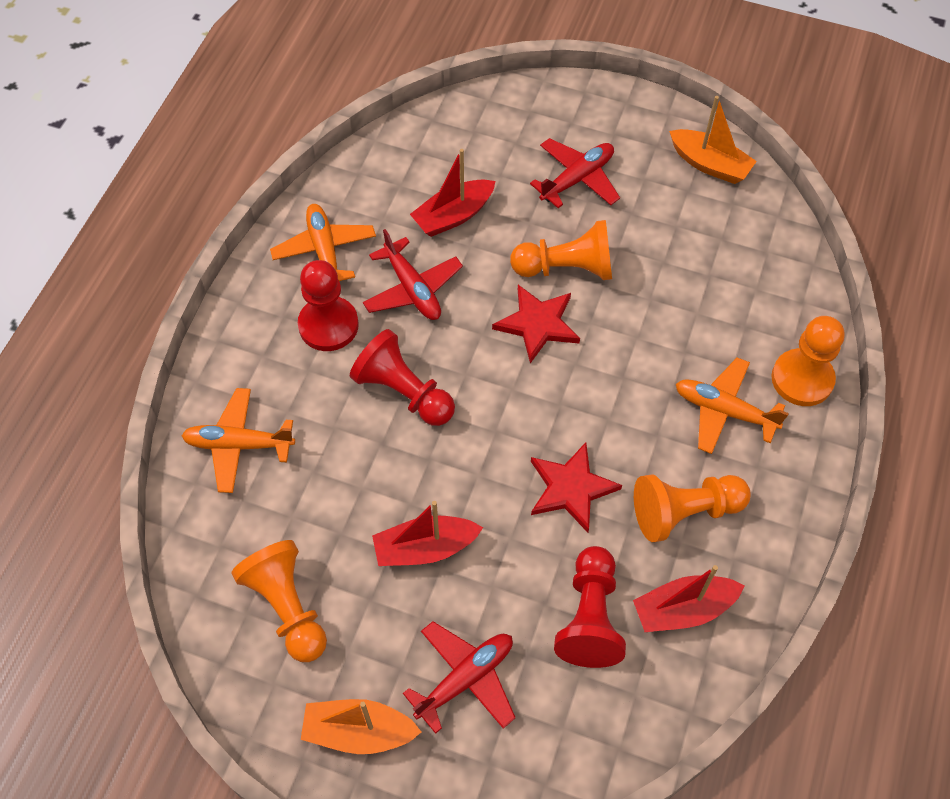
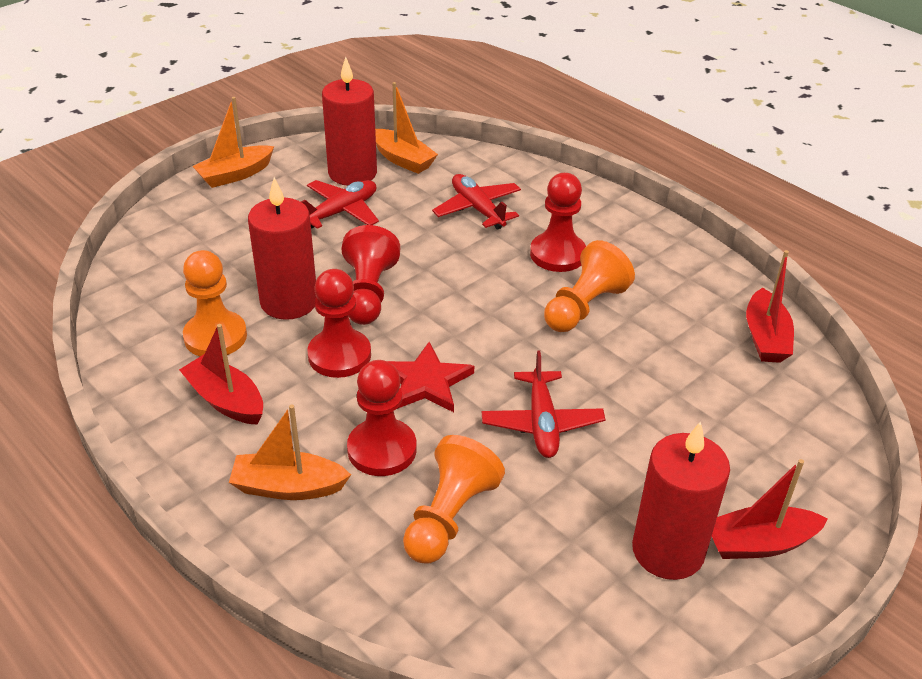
orange boat: [301,699,421,754] [669,96,757,184] = 2 -> [192,97,274,188] [229,405,351,500] [375,82,438,174] = 3
orange pawn: [232,540,327,662] [510,220,612,280] [634,474,751,542] [771,316,845,406] = 4 -> [183,250,247,356] [403,435,505,564] [544,240,635,332] = 3
orange plane: [181,388,295,493] [270,204,376,281] [676,357,789,454] = 3 -> none = 0
red candle: none = 0 -> [248,177,316,320] [322,57,377,186] [632,421,730,580] = 3
red pawn: [298,260,359,351] [350,329,455,426] [554,546,626,668] = 3 -> [307,269,371,378] [341,225,400,325] [347,360,416,476] [530,173,586,272] = 4
red star: [492,285,580,363] [531,442,622,533] = 2 -> [387,342,474,412] = 1

